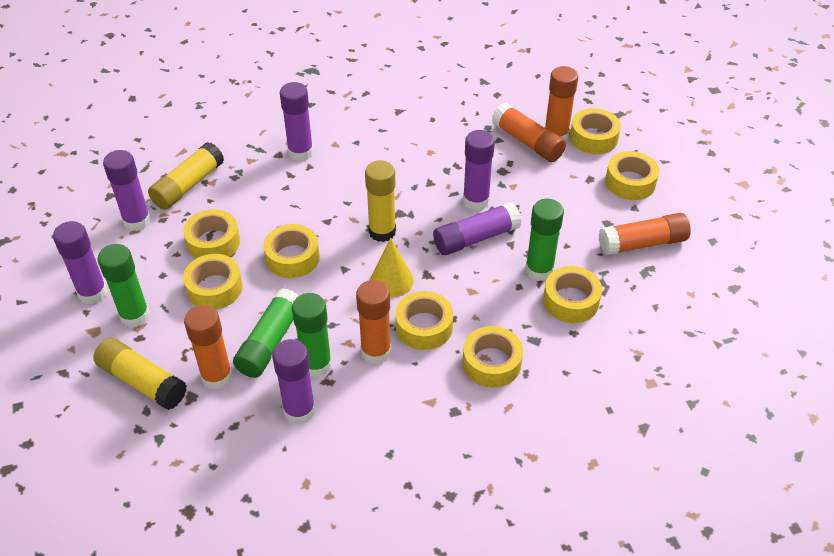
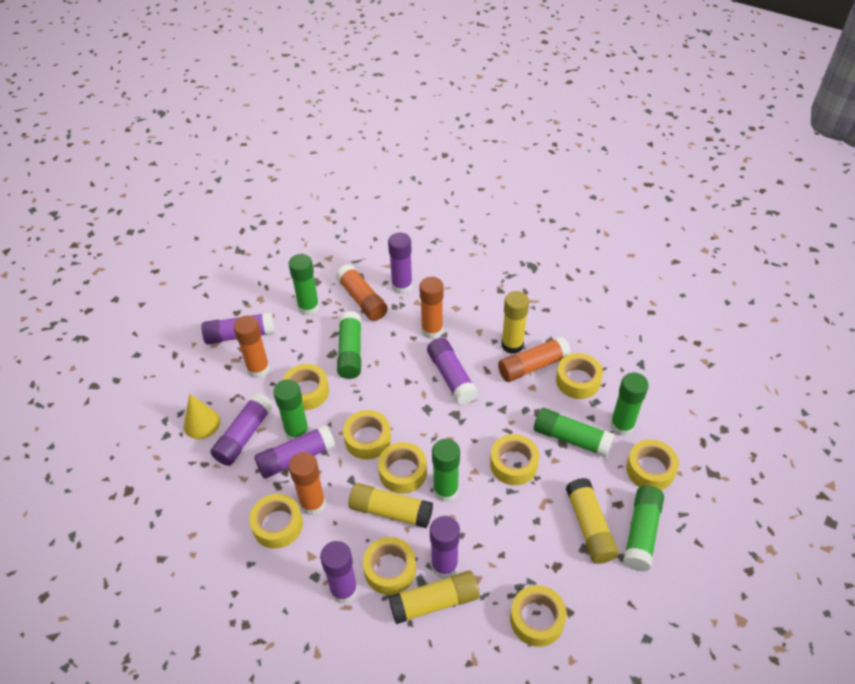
green glue stick: [98,244,150,328] [233,288,298,378] [292,293,332,378] [525,199,564,281] = 4 -> [273,379,309,440] [289,254,320,316] [337,311,361,379] [432,439,460,502] [534,408,614,457] [610,372,649,436] [623,486,664,572] = 7
purple glue stick: [53,221,108,304] [103,150,151,231] [272,339,315,424] [280,82,313,161] [433,202,521,255] [463,130,495,210] = 6 -> [202,312,275,344] [210,393,273,466] [254,424,335,478] [320,541,358,604] [388,232,413,294] [427,338,478,405] [430,516,460,579] = 7
yellow glue stick: [93,338,187,410] [148,142,224,210] [365,160,396,242] = 3 -> [349,483,433,528] [388,571,480,624] [501,291,529,354] [566,478,619,564] = 4
yellow tape: [183,209,240,259] [183,254,243,310] [263,224,320,278] [395,291,453,350] [463,326,523,388] [543,266,602,323] [570,108,621,154] [605,151,659,200] = 8 -> [249,494,303,549] [283,364,329,410] [343,410,391,460] [363,537,416,595] [378,442,427,494] [490,434,539,485] [510,585,567,647] [556,353,603,399] [626,439,679,490] = 9

